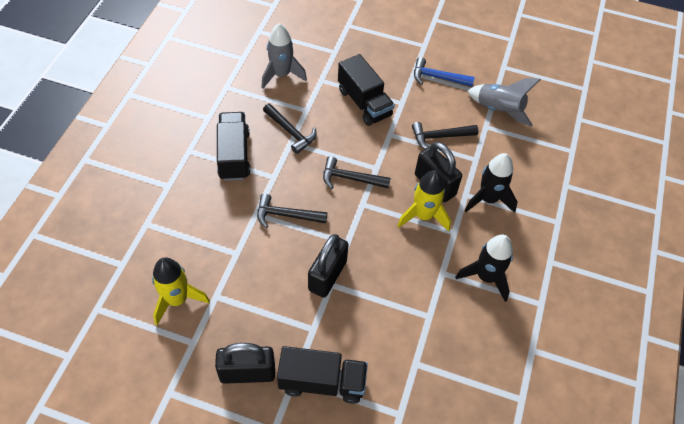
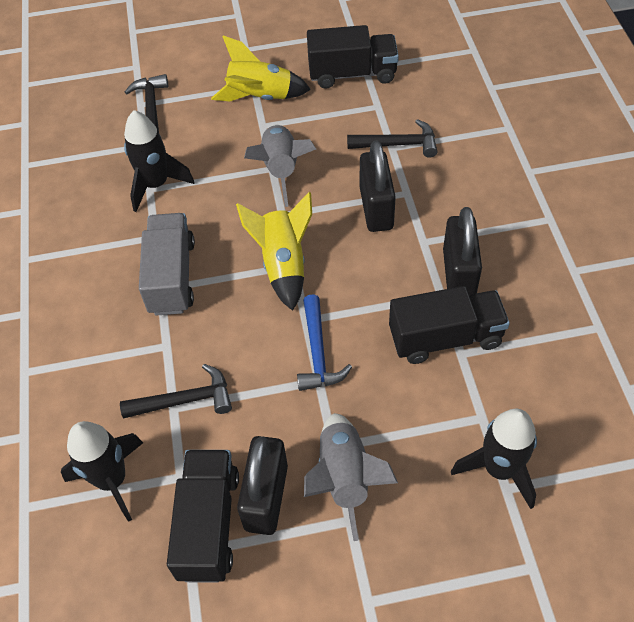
black hammer: [257,193,327,228] [263,103,317,154] [323,156,390,189] [412,122,478,149] = 4 -> [120,364,232,418] [125,74,168,132] [347,119,437,158] = 3
black rocket: [456,235,513,302] [464,153,518,213] = 2 -> [61,421,143,522] [124,110,194,212] [451,409,537,509] = 3
grey truck: none = 0 -> [139,213,195,316] = 1

